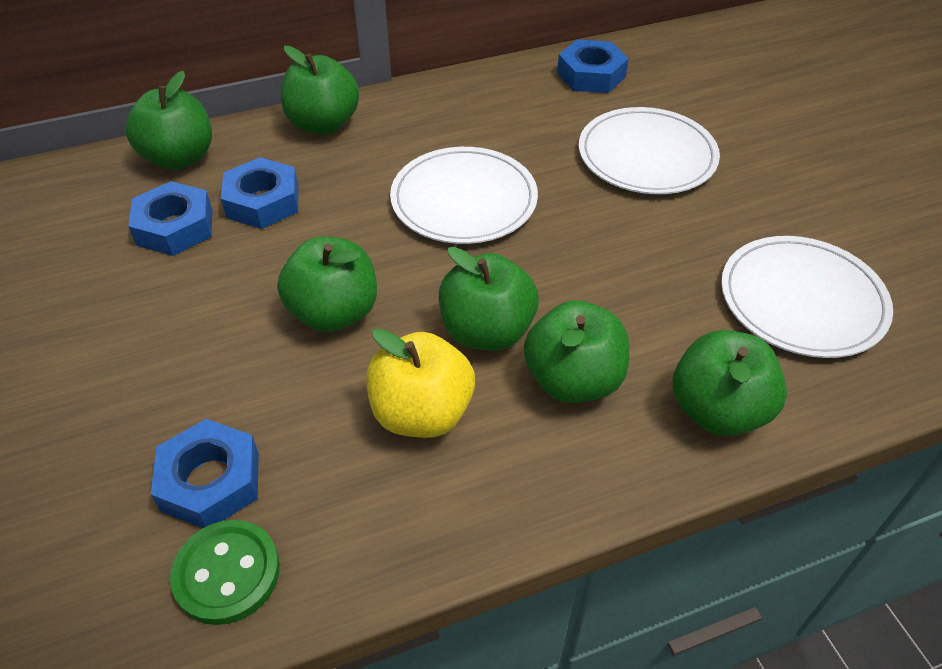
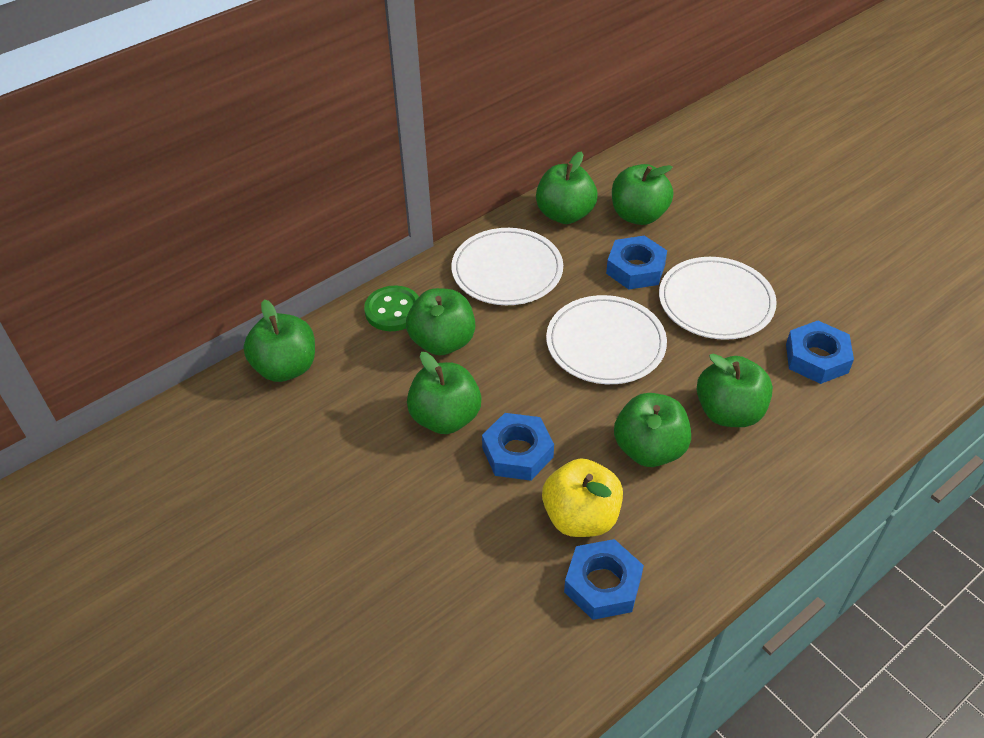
green apple: [125,71,212,170] [277,237,377,332] [281,46,359,134] [439,247,539,350] [524,300,629,403] [673,330,787,436] = 6 -> [243,300,315,382] [406,288,475,355] [407,352,481,434] [536,151,598,224] [612,164,673,225] [614,393,691,467] [696,354,773,427] = 7

